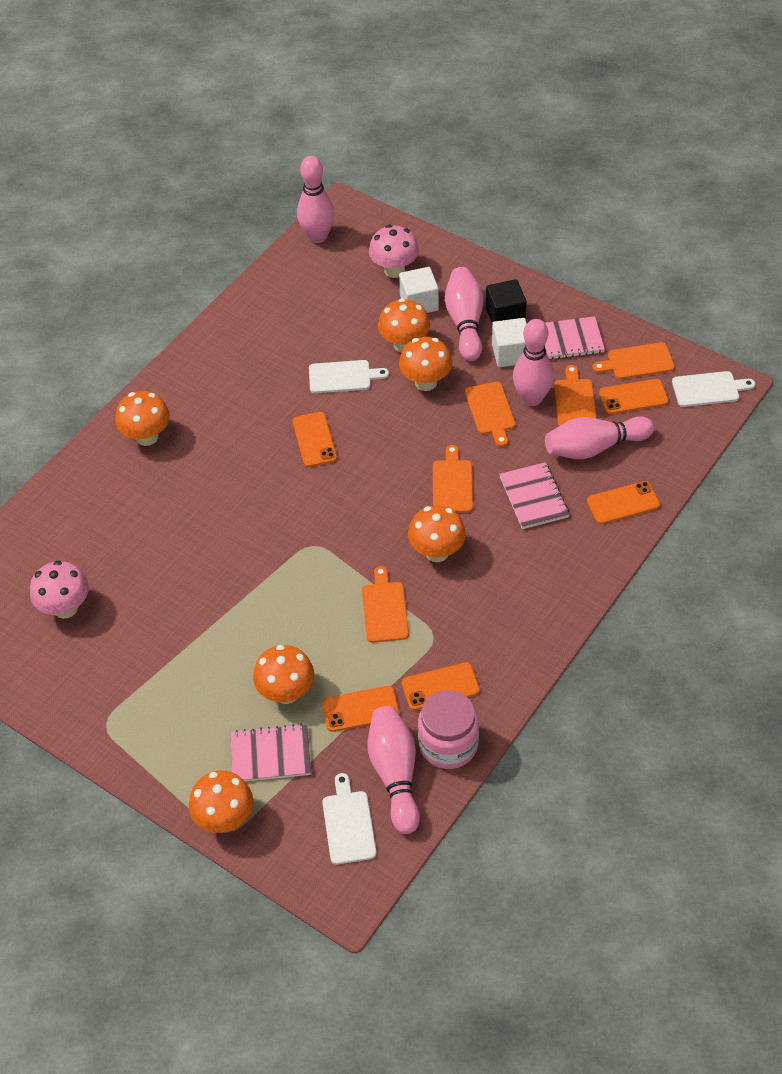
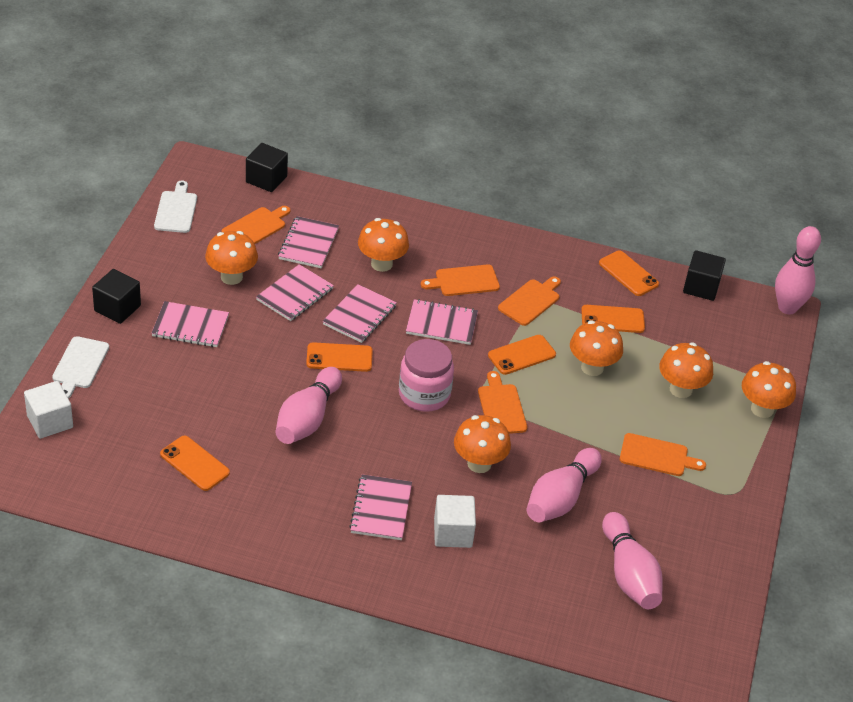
black cube: [486,279,527,323] = 1 -> [92,269,141,324] [246,143,288,192] [683,250,726,301] = 3
pink bowling pin: [297,156,335,243] [368,706,420,834] [445,267,484,361] [513,319,554,406] [545,416,654,459] = 5 -> [275,367,342,444] [527,448,602,522] [602,512,663,609] [775,226,821,314] = 4
pink mushroom: [30,561,89,619] [369,225,419,278] = 2 -> none = 0
pink notebook: [230,724,311,782] [499,462,569,529] [545,316,605,360] = 3 -> [151,301,229,347] [256,264,334,321] [278,216,339,268] [322,284,397,343] [349,474,412,540] [406,299,478,345] = 6
white cutting board: [309,360,389,393] [322,773,377,865] [672,371,755,407] = 3 -> [52,336,109,399] [154,180,197,233] = 2

